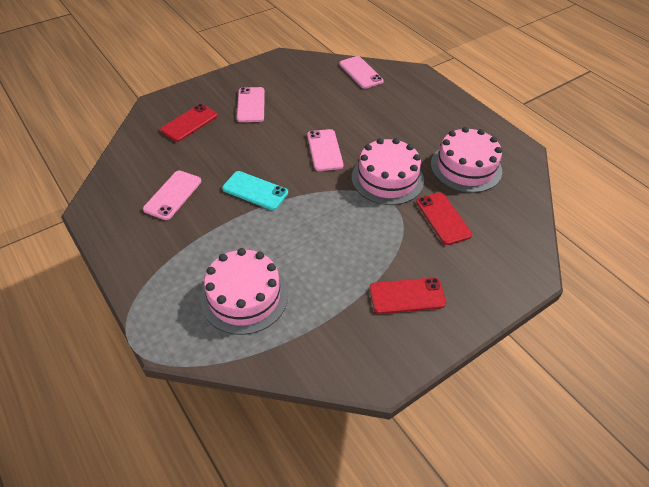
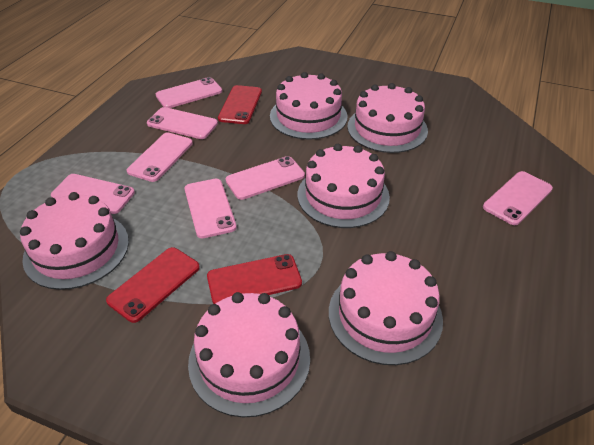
pink cake: [200,248,288,335] [352,138,424,205] [431,127,502,193] = 3 -> [20,192,129,290] [188,292,310,417] [270,72,348,140] [298,144,390,228] [329,251,443,365] [347,83,428,153] = 6
pink phone: [143,171,201,220] [237,87,265,122] [307,129,344,171] [339,56,384,89] = 4 -> [51,174,135,214] [127,132,193,182] [147,107,218,139] [156,77,222,108] [184,179,237,238] [225,156,305,200] [483,171,553,225] = 7
turquoise phone: [222,171,288,210] = 1 -> none = 0

